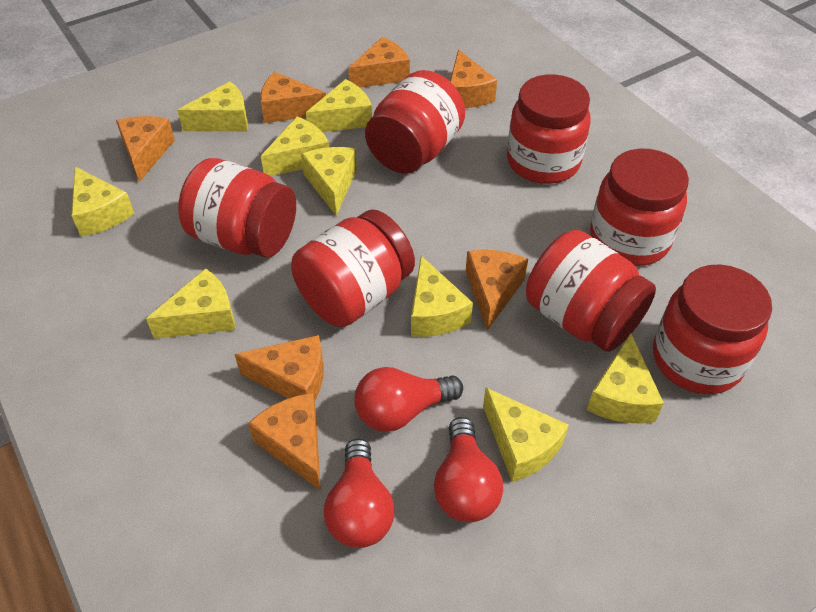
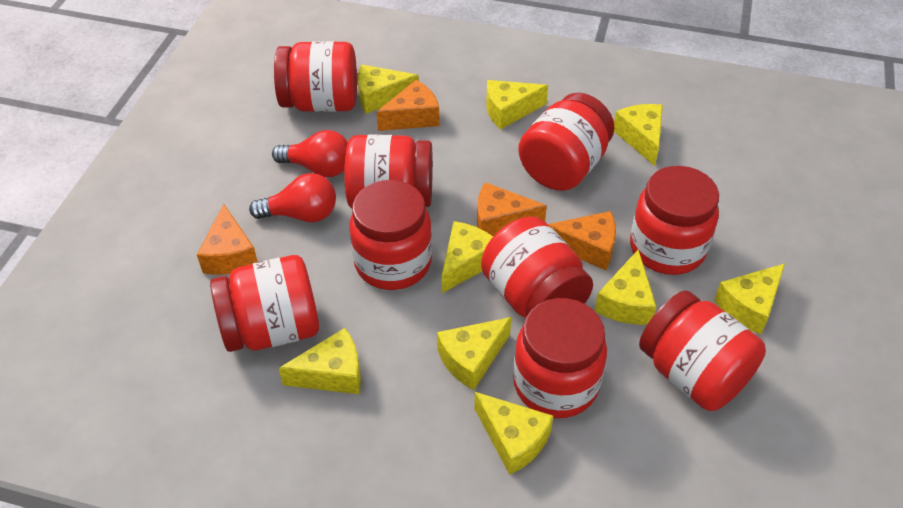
orange cheese: [116,116,175,182] [234,335,324,401] [248,393,321,491] [260,72,326,123] [348,37,410,87] [450,50,497,108] [466,250,528,330] = 7 -> [197,204,258,275] [377,80,440,131] [477,182,547,236] [548,211,616,270] = 4
red jar: [178,158,296,257] [291,210,415,327] [365,70,465,174] [507,74,590,184] [526,230,656,352] [590,149,689,266] [653,264,772,394] = 7 -> [210,255,319,352] [274,41,357,112] [344,134,433,209] [349,180,432,290] [481,216,593,318] [513,298,607,418] [518,93,615,191] [630,166,719,275] [639,290,766,411] = 9
red light bulb: [324,438,394,548] [354,367,463,432] [434,417,503,522] = 3 -> [249,173,336,222] [272,130,348,177] = 2

